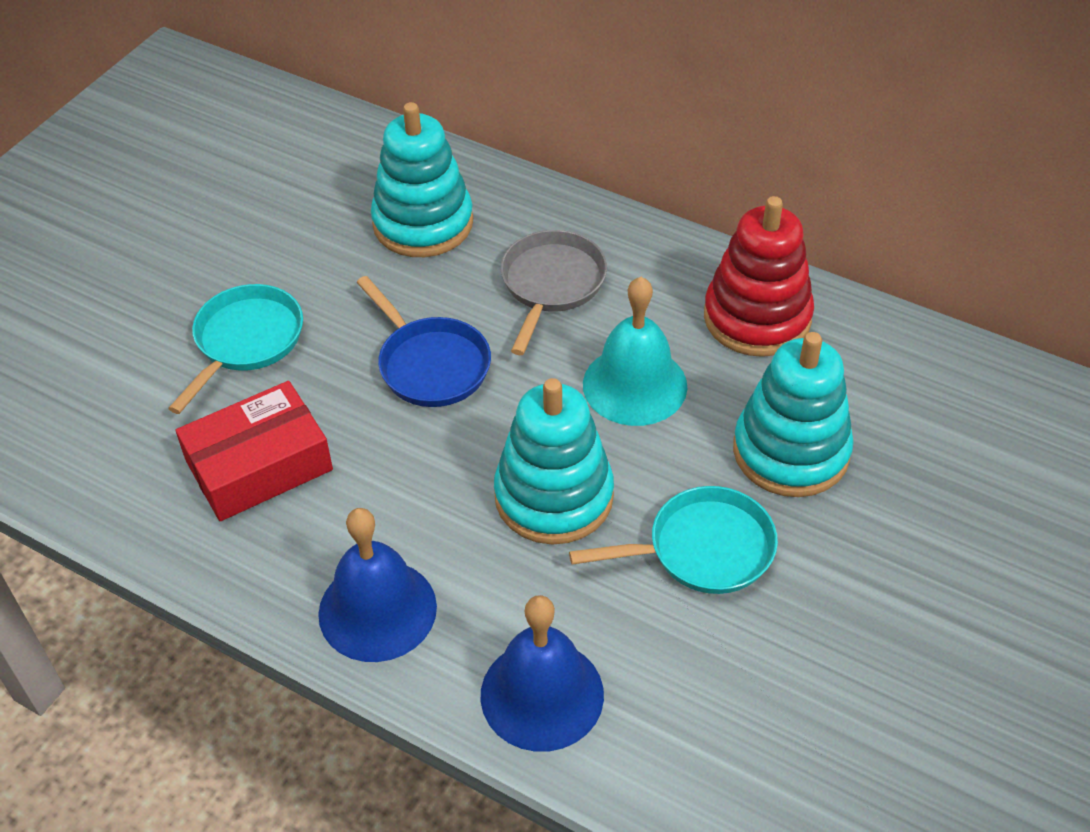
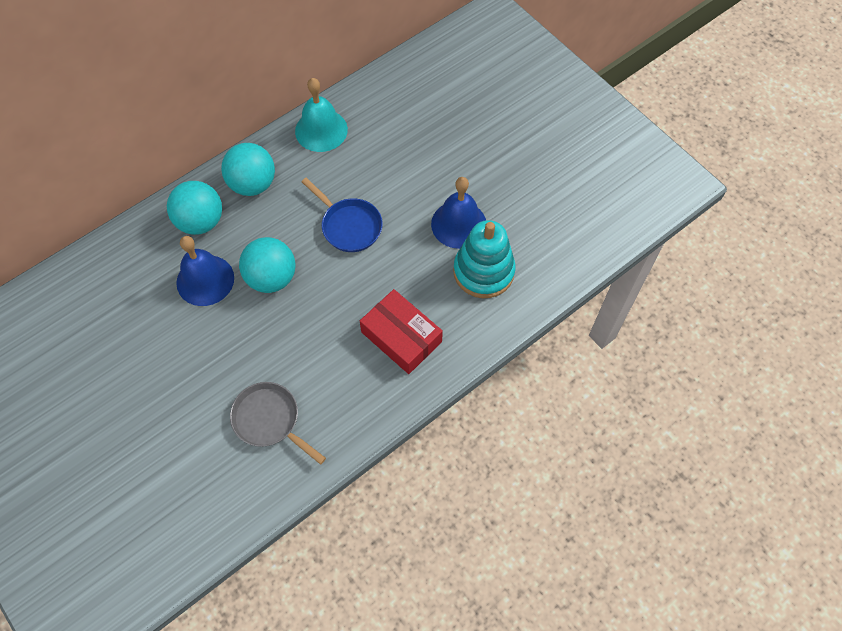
red stacking toy: [704,196,814,357] = 1 -> none = 0
turquoise ball: none = 0 -> [167,181,222,235] [221,143,275,196] [239,237,296,293] = 3
turquoise pan: [168,284,303,414] [569,486,778,594] = 2 -> none = 0
turquoise stacking toy: [371,102,473,257] [494,378,614,545] [733,332,854,497] = 3 -> [453,220,516,298] = 1

